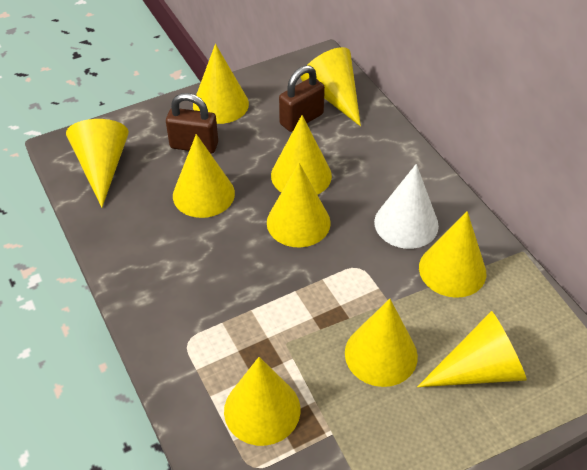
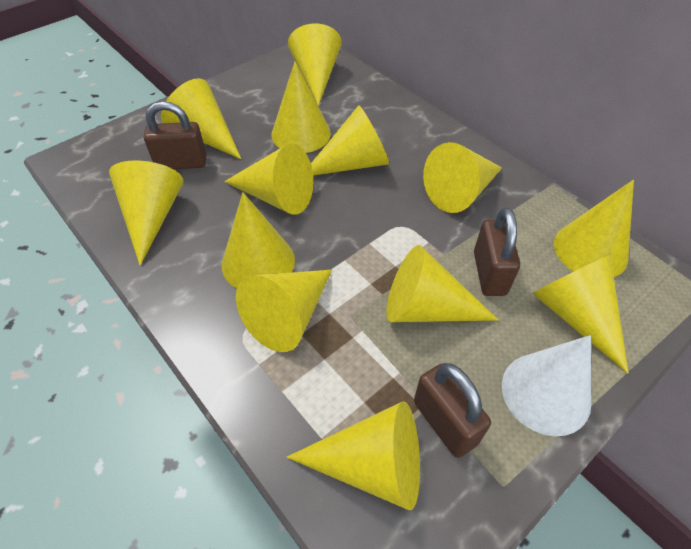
brown padlock: [166,93,218,154] [279,65,325,132] = 2 -> [144,101,207,169] [414,363,491,458] [474,207,520,296] = 3
yellow cone: [66,119,129,208] [173,134,235,218] [193,44,249,124] [224,357,300,446] [267,163,331,247] [271,115,332,195] [301,47,361,126] [345,299,418,387] [417,311,527,387] [419,211,486,298] = 10 -> [109,160,184,266] [161,78,241,159] [222,192,295,288] [224,143,313,215] [236,270,332,352] [272,61,331,153] [287,401,420,510] [288,23,342,106] [311,106,389,176] [386,245,498,322] [423,142,502,213] [532,255,629,374] [554,180,634,277] = 13

